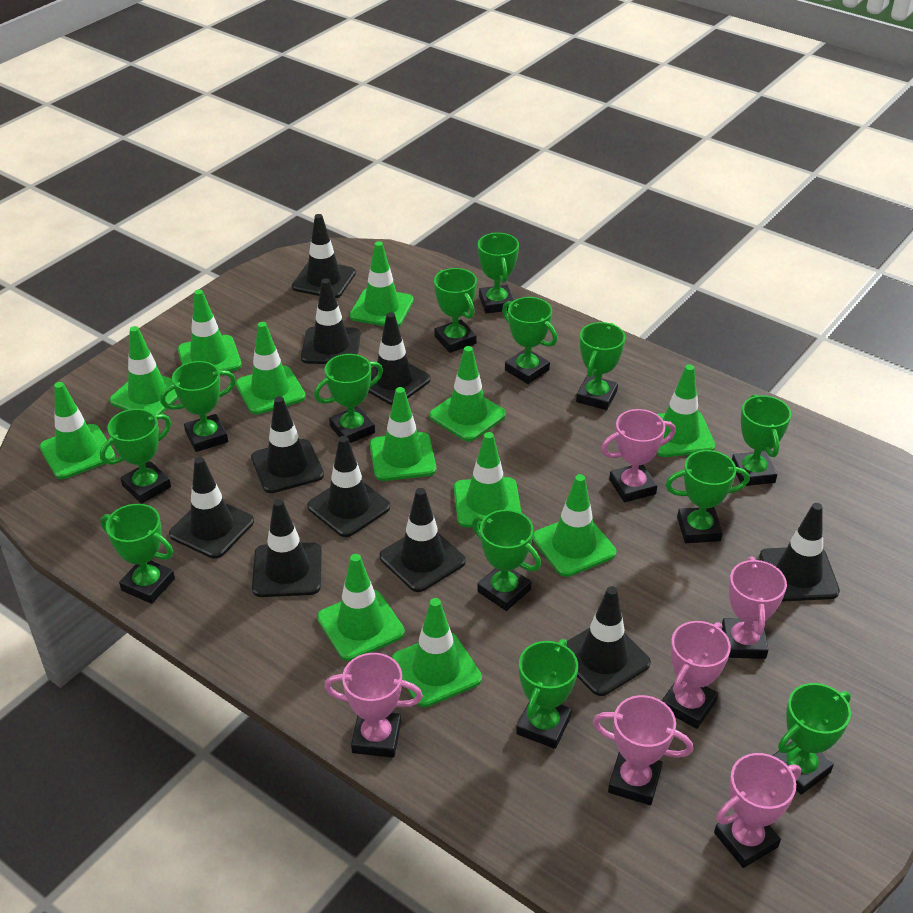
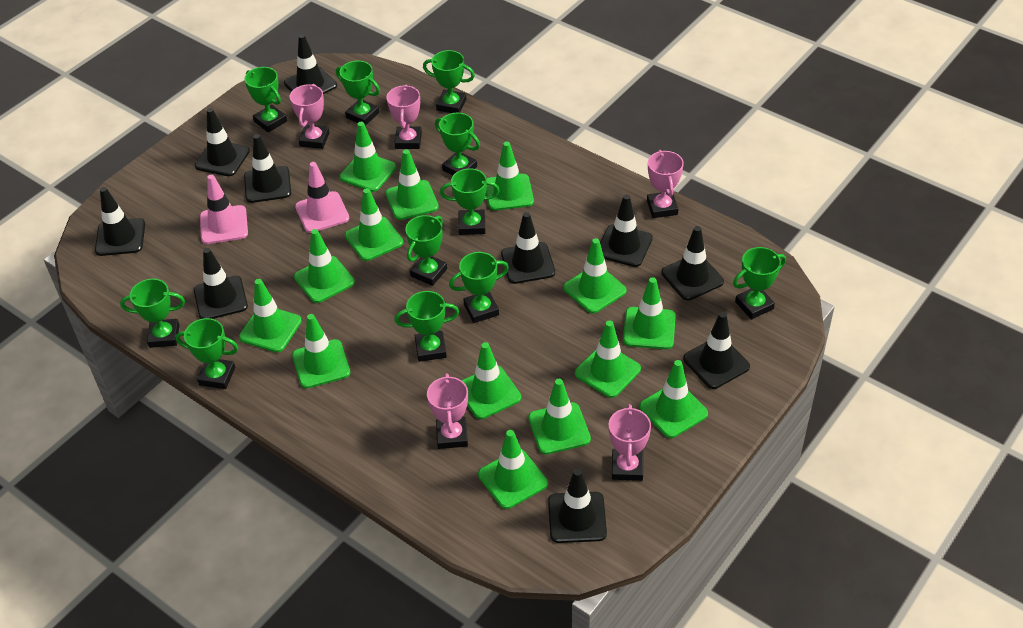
green traffic cone: [40,382,115,479] [110,326,178,415] [178,289,242,372] [236,322,306,414] [317,554,405,661] [350,241,414,327] [370,387,436,481] [392,598,482,707] [429,346,506,442] [454,432,522,528] [532,474,616,577] [657,364,716,457] = 12 -> [239,279,302,352] [292,314,350,388] [294,229,355,303] [340,122,396,192] [345,188,403,261] [385,149,439,220] [461,342,521,419] [478,430,548,509] [486,142,534,211] [528,379,591,455] [563,238,627,313] [575,321,641,398] [623,277,676,349] [639,360,708,438] = 14
green trophy: [100,409,171,504] [101,504,175,604] [160,361,236,452] [314,354,383,443] [434,268,477,353] [472,510,541,611] [478,233,519,313] [502,297,557,384] [516,639,578,749] [576,322,625,410] [666,450,749,543] [732,394,791,486] [772,683,851,795] = 13 -> [120,279,185,348] [176,318,239,389] [244,67,287,132] [336,61,380,126] [394,291,459,362] [405,215,447,286] [423,50,475,113] [435,113,480,176] [440,168,500,235] [449,252,509,323] [733,247,786,319] = 11
pink traffic cone: none = 0 -> [200,174,248,244] [295,162,350,233] = 2
pink trophy: [324,653,423,758] [593,695,693,805] [601,409,676,502] [662,621,731,729] [714,753,801,868] [722,557,787,659] = 6 -> [290,84,330,149] [387,85,422,149] [427,374,468,449] [609,404,651,481] [647,150,684,218] = 5

